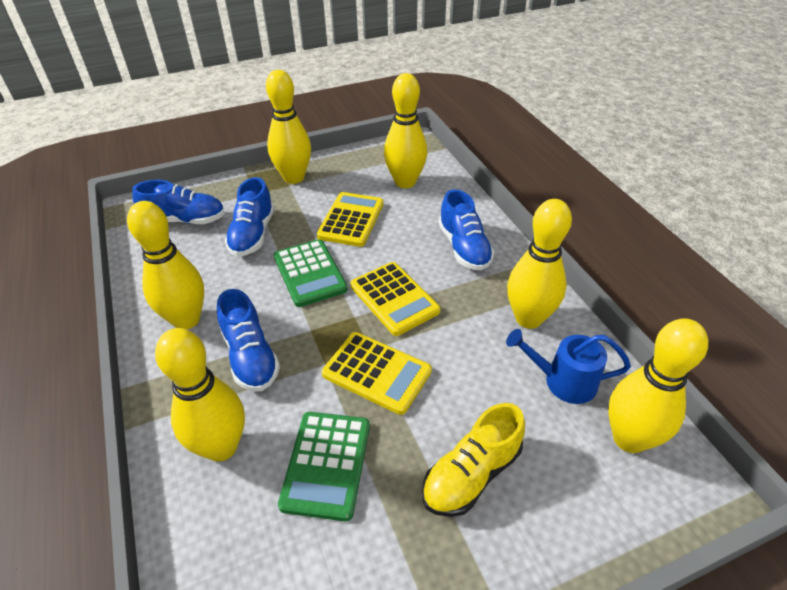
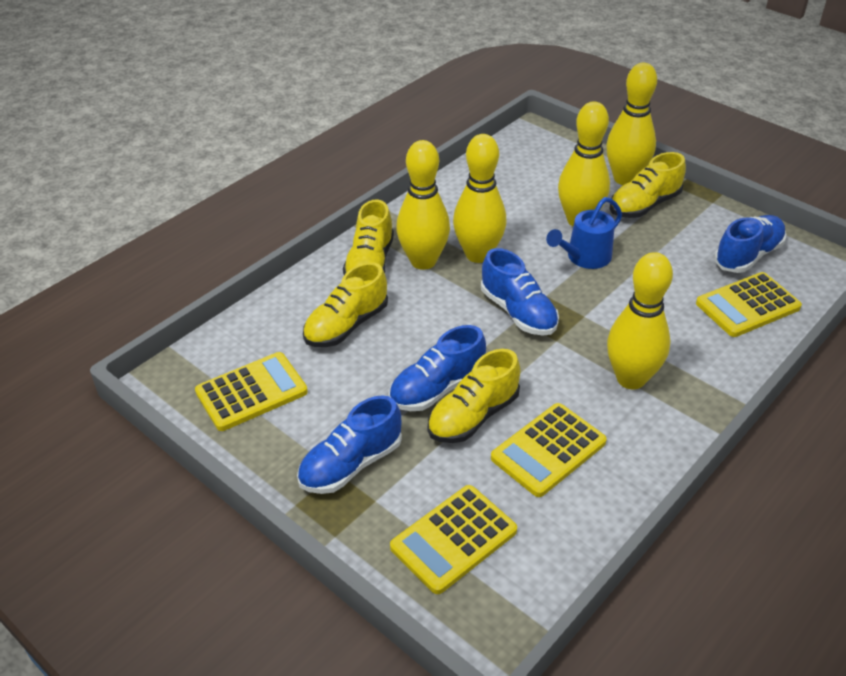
green calculator: [274,239,348,307] [278,412,370,521] = 2 -> none = 0
yellow bowling pin: [127,201,204,329] [155,328,245,462] [266,70,311,184] [384,73,427,188] [507,199,572,329] [608,318,708,453] = 6 -> [396,140,450,270] [453,134,507,263] [558,102,610,226] [606,63,657,185] [607,252,673,390] = 5
yellow calculator: [317,192,384,247] [322,332,432,415] [351,262,440,336] = 3 -> [195,352,308,431] [390,485,517,594] [491,403,607,497] [696,272,802,337] = 4
yellow shoe: [422,403,525,517] = 1 -> [303,262,388,347] [343,199,394,275] [428,349,520,443] [610,152,686,218] = 4

